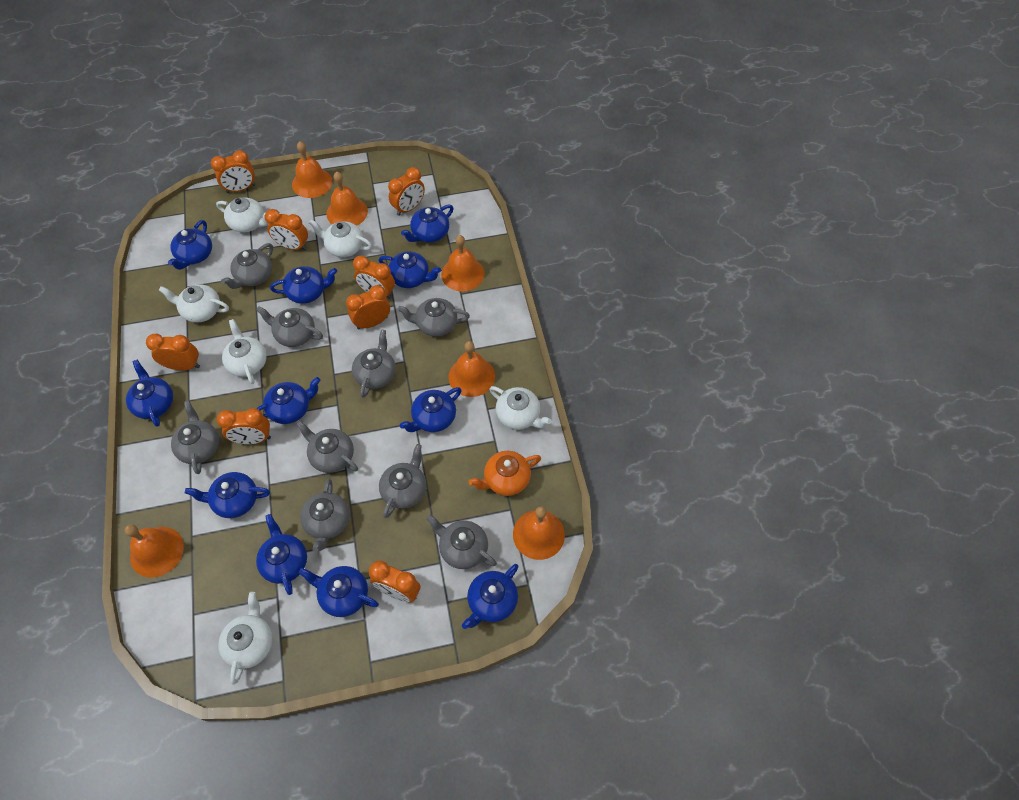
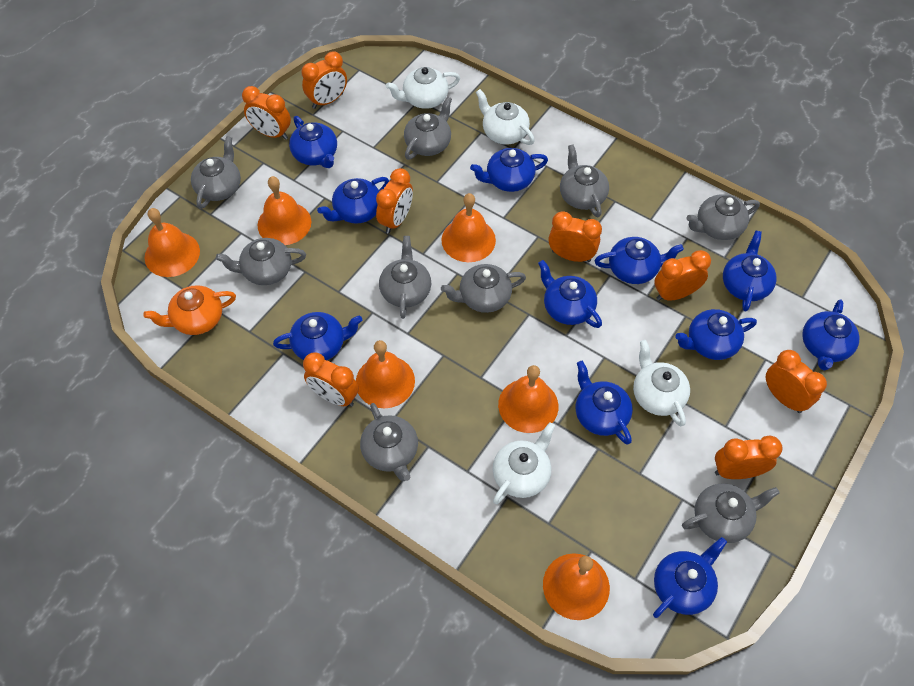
white teapot: [159,284,229,323] [216,197,269,233] [218,592,273,685] [222,319,267,384] [309,219,372,257] [489,386,551,430] = 6 -> [386,67,460,109] [476,89,535,145] [493,422,555,504] [633,340,690,426] = 4

